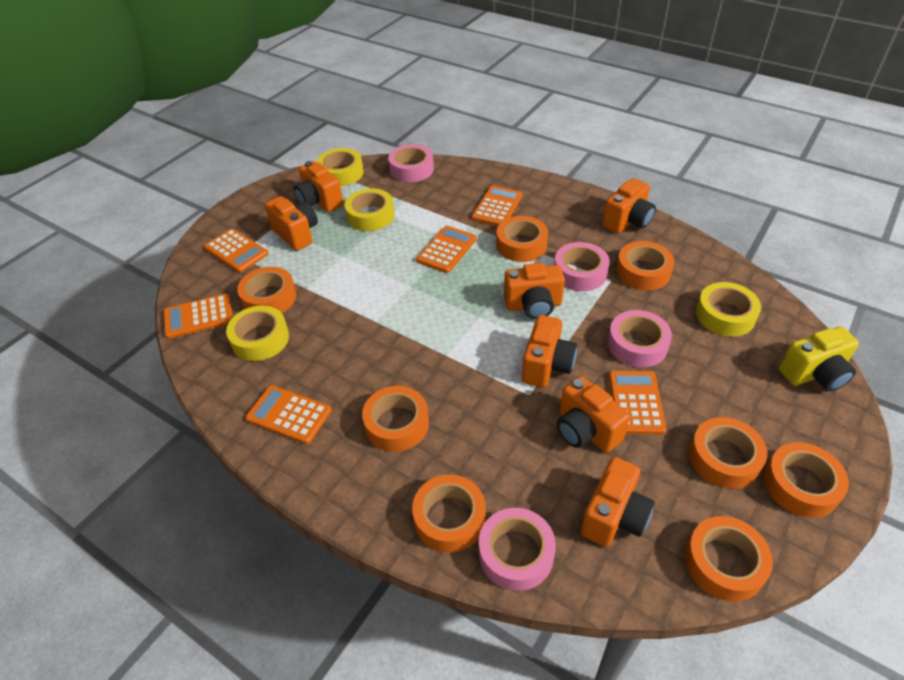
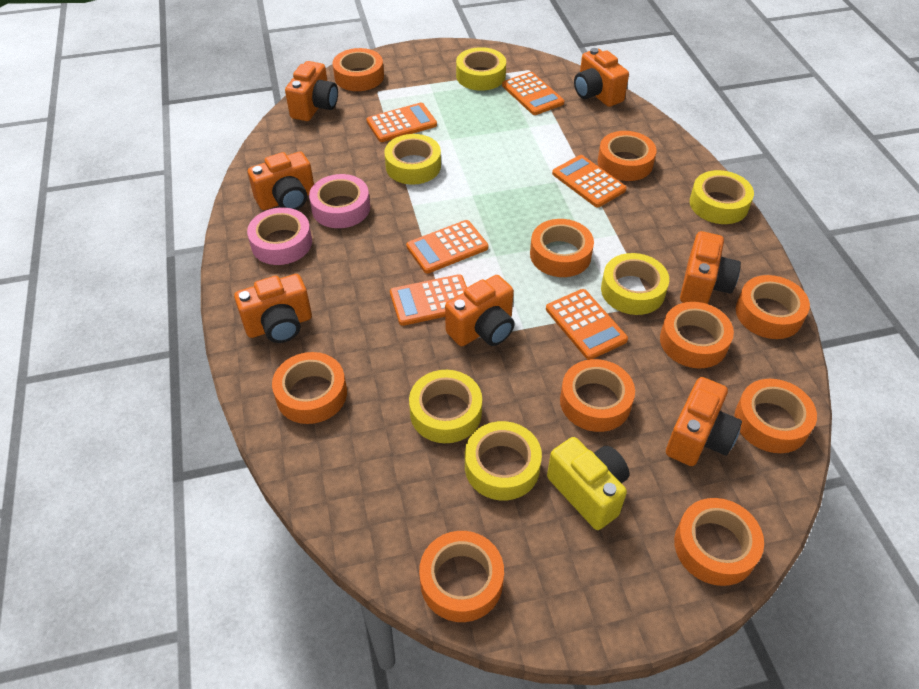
orange tape: [237,267,296,313] [362,386,429,452] [412,474,486,553] [496,216,548,262] [616,241,674,290] [685,516,773,602] [689,417,767,489] [764,442,849,518] = 8 -> [272,352,347,424] [333,48,384,91] [419,531,504,622] [530,219,594,277] [560,359,635,432] [598,131,657,181] [660,302,734,368] [674,498,764,586] [734,379,817,453] [736,275,810,339] = 10
pink tape: [388,144,434,182] [479,508,556,591] [554,242,610,291] [608,310,672,368] = 4 -> [247,208,312,265] [309,174,370,228] = 2
yellow tape: [226,306,289,361] [317,148,364,186] [345,188,395,231] [696,282,761,337] = 4 -> [384,134,441,185] [409,370,482,443] [456,47,506,91] [465,421,542,500] [601,253,669,315] [690,170,754,224] = 6

